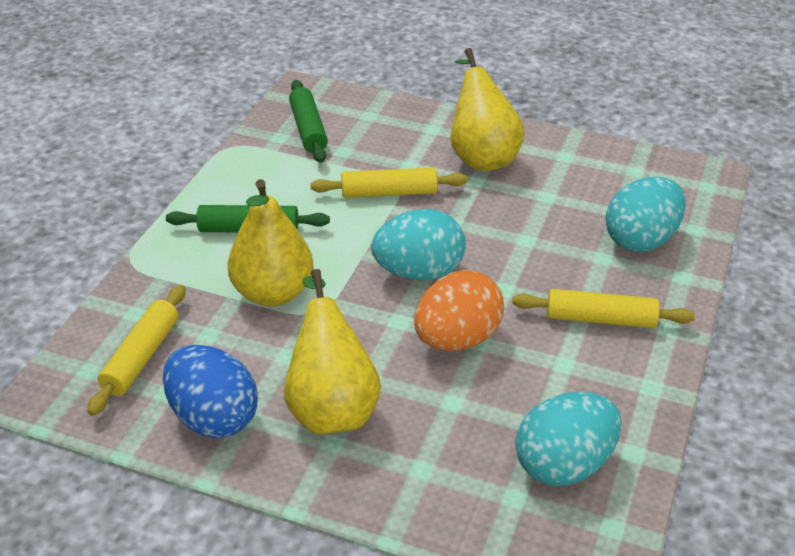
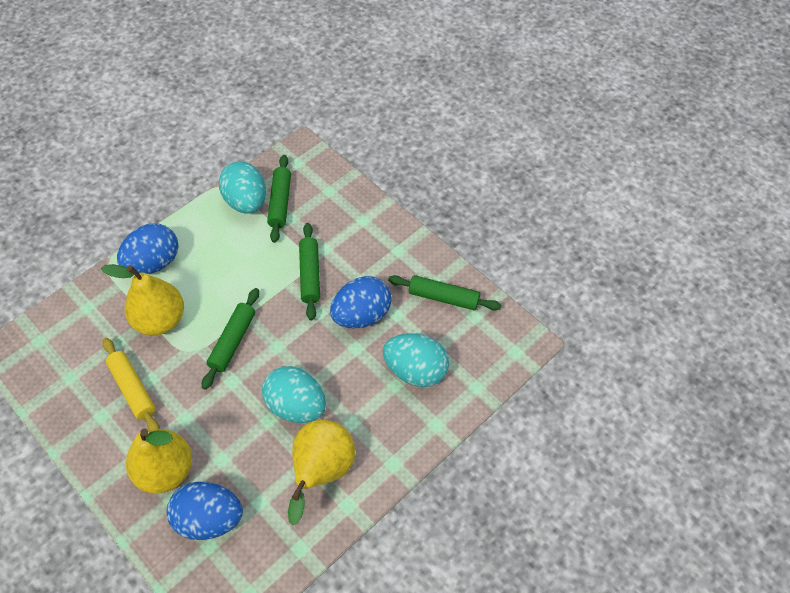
blue egg: [163,345,258,438] = 1 -> [117,224,178,274] [167,482,243,540] [330,276,392,329] = 3
green rolling pin: [166,205,330,232] [289,80,328,163] = 2 -> [202,288,259,390] [267,155,291,243] [299,223,320,320] [388,275,501,311] = 4
orange egg: [414,270,504,351] = 1 -> none = 0
yellow rolling pin: [87,285,185,416] [310,167,468,198] [512,289,695,328] = 3 -> [102,338,160,430] = 1

